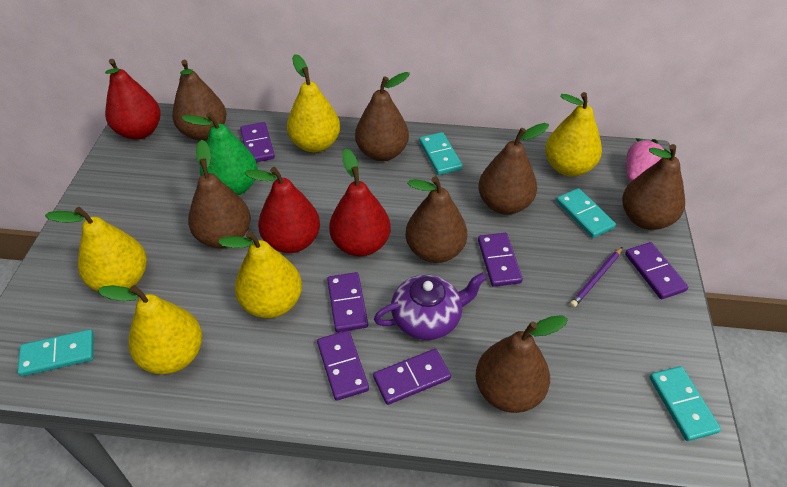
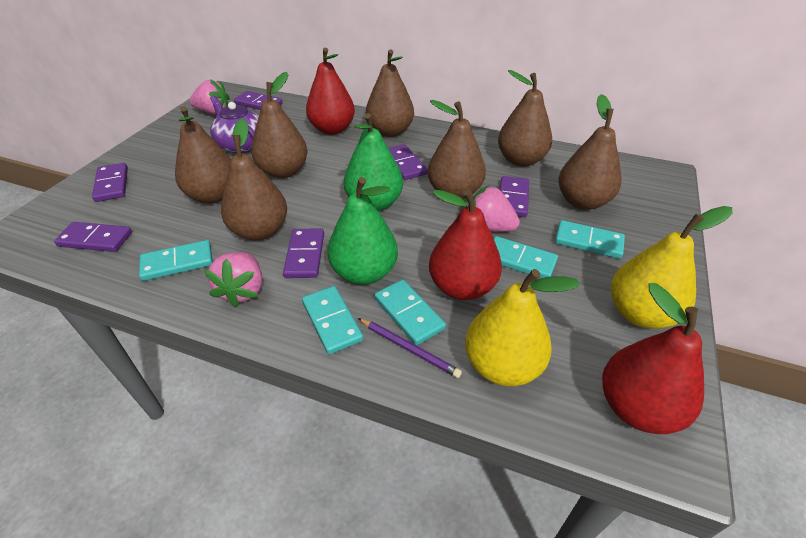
green pear: [182,112,258,195] = 1 -> [328,177,398,285] [344,113,403,211] = 2
pink strawberry: [626,138,671,182] = 1 -> [190,79,230,115] [204,252,262,308] [468,185,520,232] = 3
turquoise domino: [17,329,94,376] [419,132,463,175] [556,188,616,238] [649,366,721,441] = 4 -> [139,240,213,281] [302,286,363,354] [374,279,446,345] [494,236,558,278] [555,220,625,259] = 5
yellow pear: [45,207,147,291] [98,285,202,374] [218,231,302,318] [287,54,340,152] [545,92,602,176] = 5 -> [465,269,580,386] [611,206,732,329] = 2

